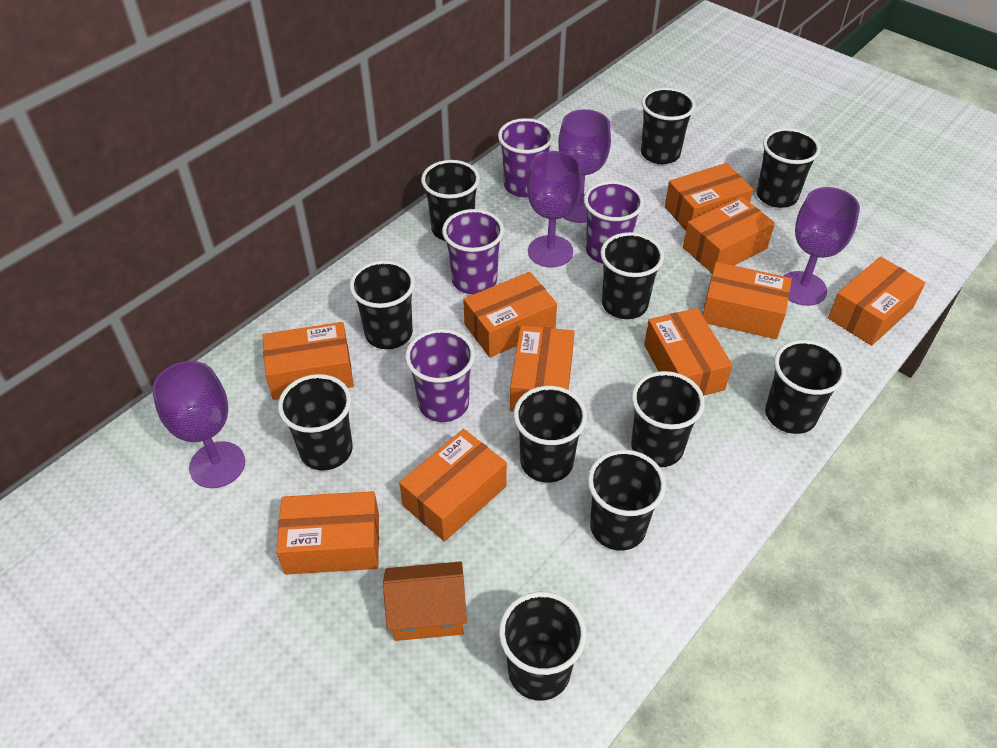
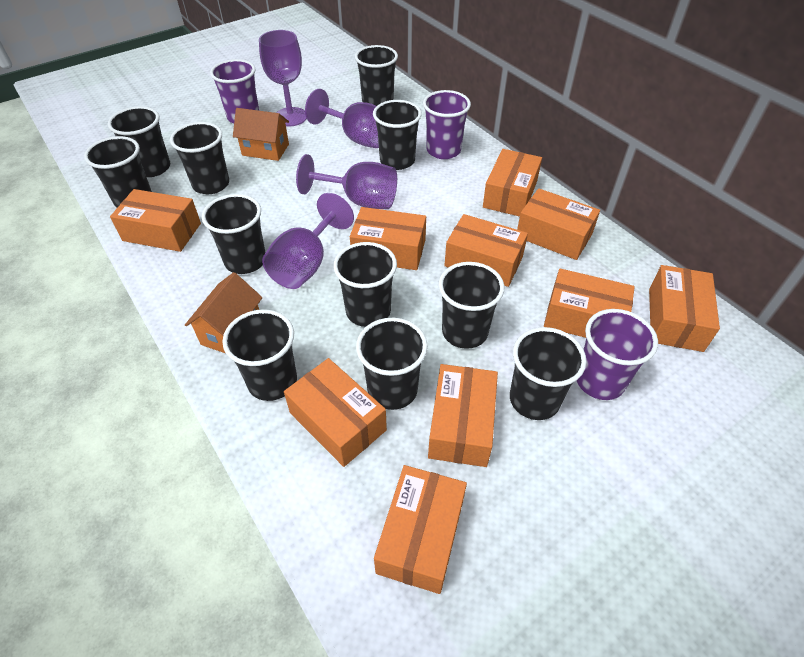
orange house: [383,561,467,641] = 1 -> [185,272,263,353] [233,108,289,161] = 2
purple cup: [405,329,475,422] [442,209,504,294] [498,118,554,197] [584,181,644,264] = 4 -> [210,59,259,123] [423,90,471,159] [577,309,658,400] = 3

